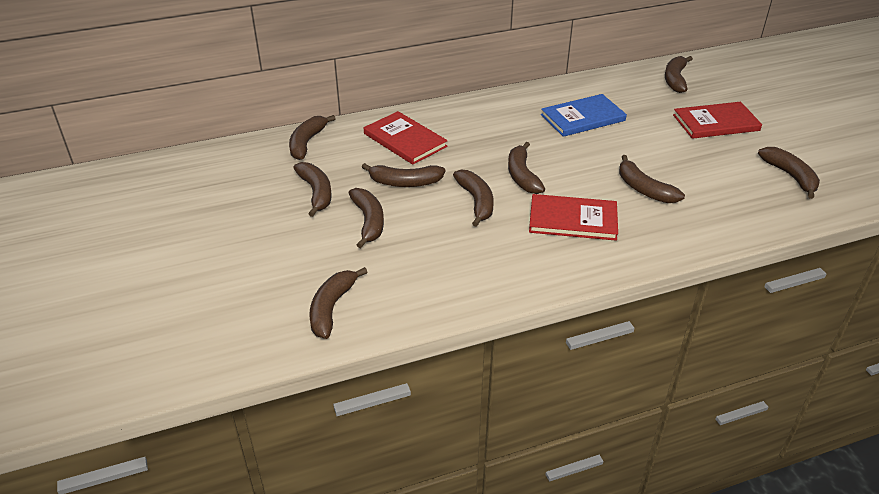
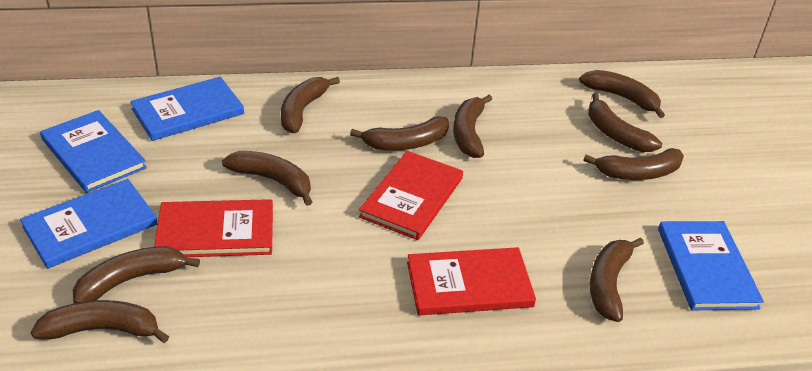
blue book: [541,94,627,137] = 1 -> [20,179,158,269] [40,110,147,193] [130,77,244,141] [658,221,764,310] = 4

